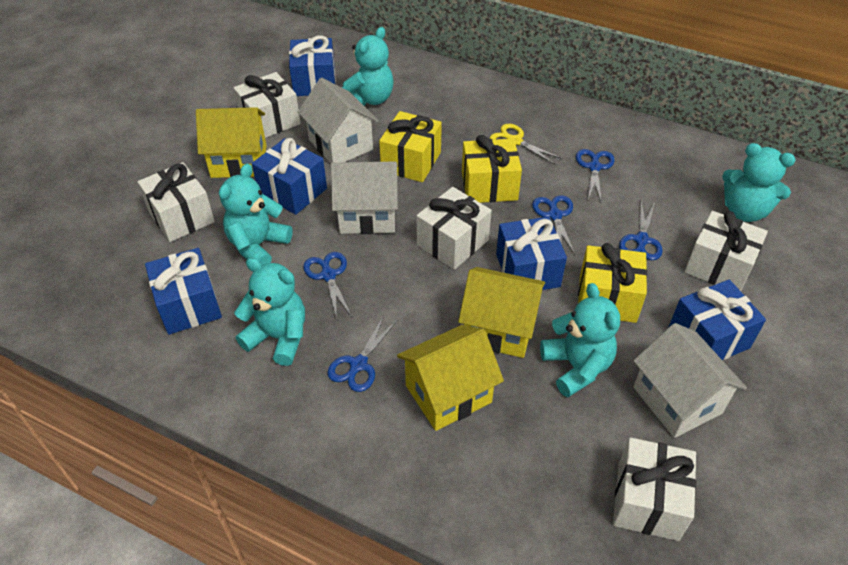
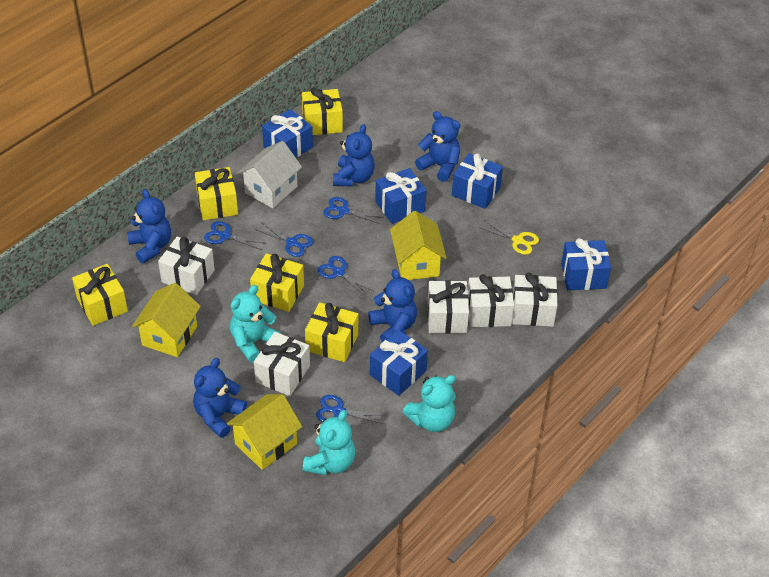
blue teddy bear: none = 0 -> [127,189,171,264] [193,358,247,438] [333,124,375,187] [368,269,417,342] [415,111,460,182] = 5
turquoise teddy bear: [219,164,293,265] [234,258,305,366] [342,27,394,106] [540,283,620,397] [722,143,796,222] = 5 -> [230,285,281,362] [303,410,355,475] [403,375,456,432] = 3
white house: [298,78,379,164] [331,161,398,234] [633,323,747,438] = 3 -> [238,141,302,208] = 1
yellow gift: [379,111,442,182] [462,135,522,203] [578,243,647,323] = 3 -> [72,264,128,326] [195,167,238,220] [250,253,304,312] [302,87,343,135] [305,302,358,362] = 5

